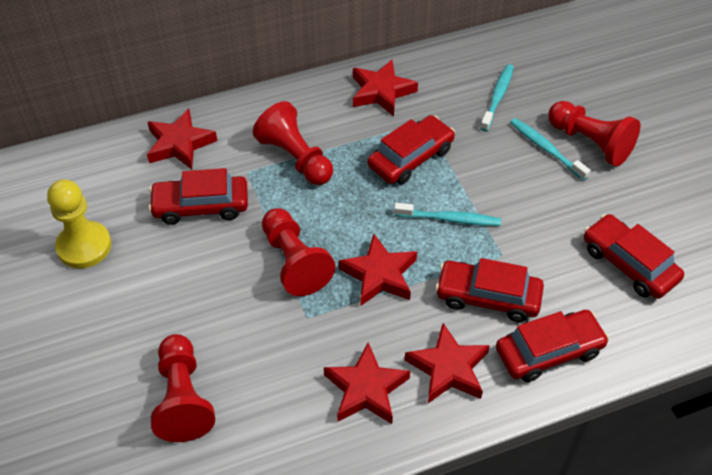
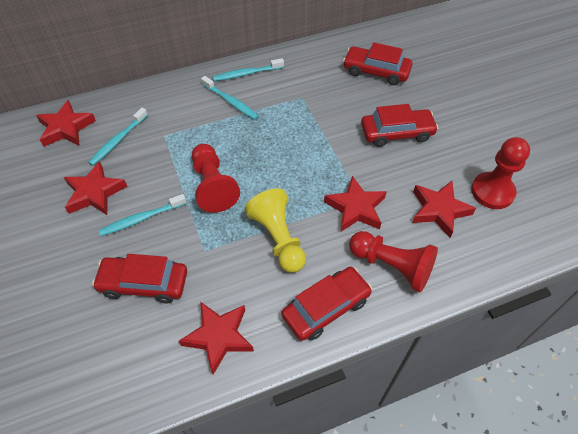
red car: [148,168,248,225] [368,115,455,185] [435,258,544,322] [496,310,609,382] [584,214,684,299] = 5 -> [92,254,187,303] [281,267,372,341] [343,42,412,85] [361,104,438,147] = 4
red pawn: [151,334,215,442] [253,101,333,185] [262,208,335,296] [548,101,640,166] = 4 -> [192,144,240,213] [349,231,438,293] [471,137,530,209] = 3
turquoise toothbrush: [394,203,501,226] [480,64,514,132] [510,118,591,181] = 3 -> [88,108,148,166] [99,194,186,236] [201,76,259,120] [213,58,284,81] = 4

